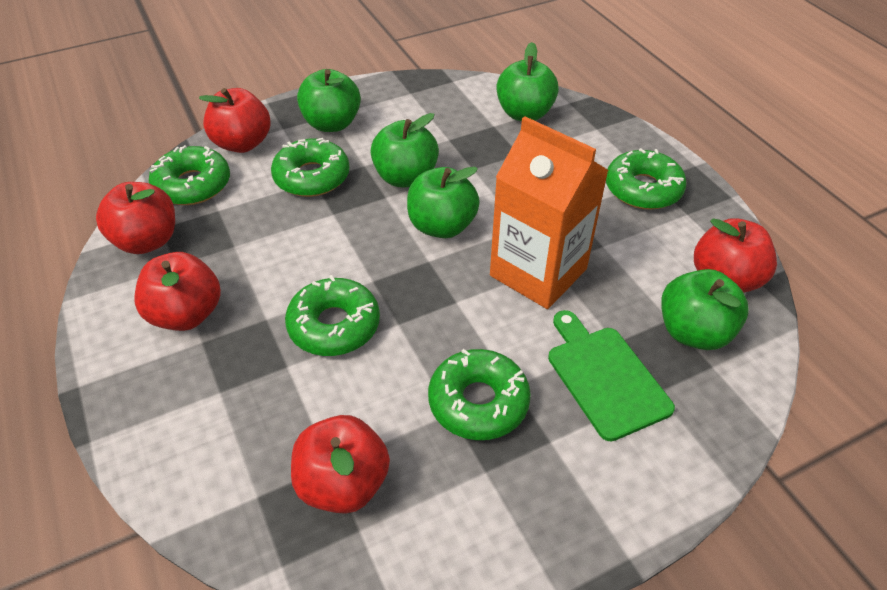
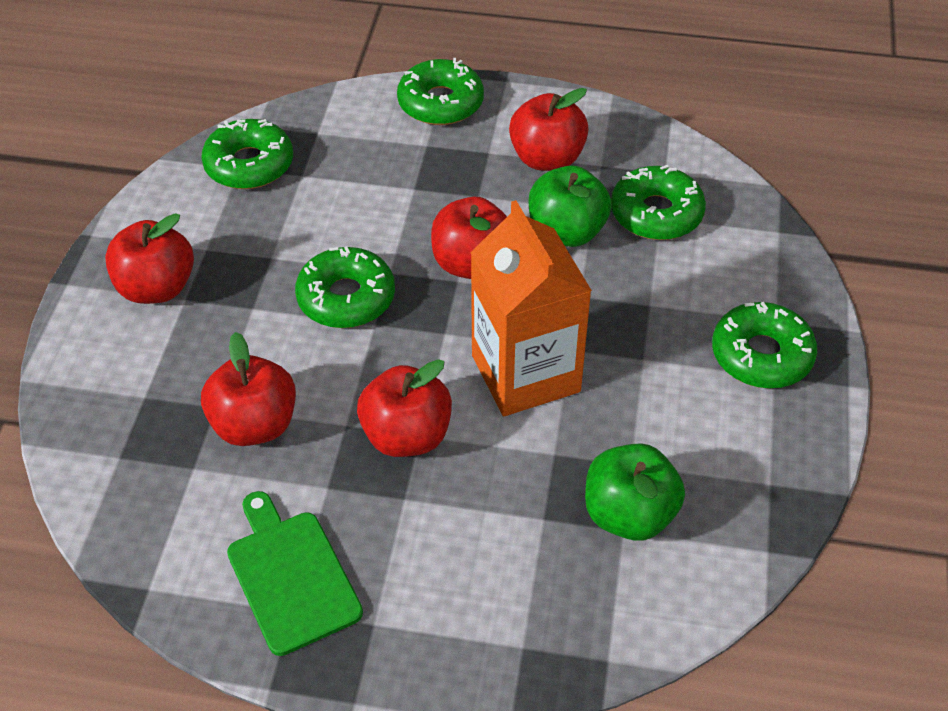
green apple: [297,69,361,132] [370,113,439,187] [407,167,480,238] [497,42,559,121] [661,269,749,350] = 5 -> [529,166,612,247] [585,443,685,541] = 2

